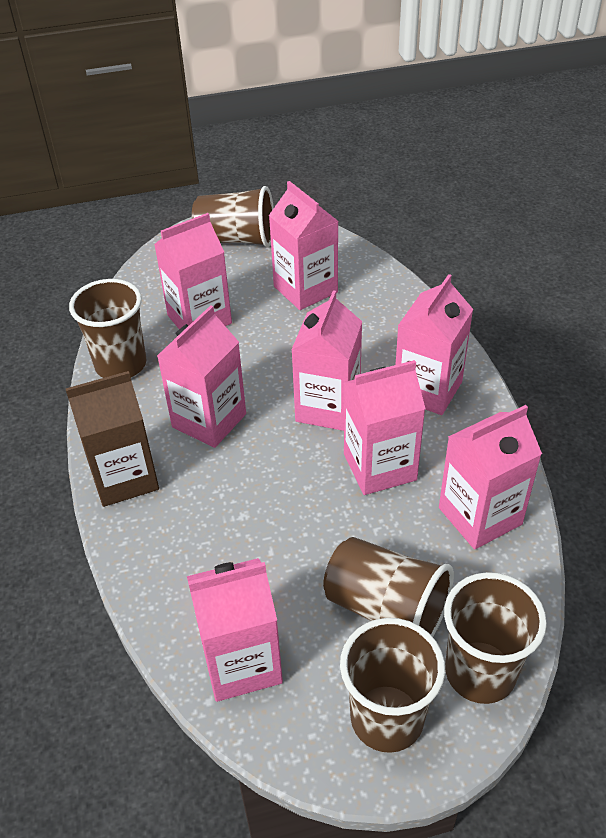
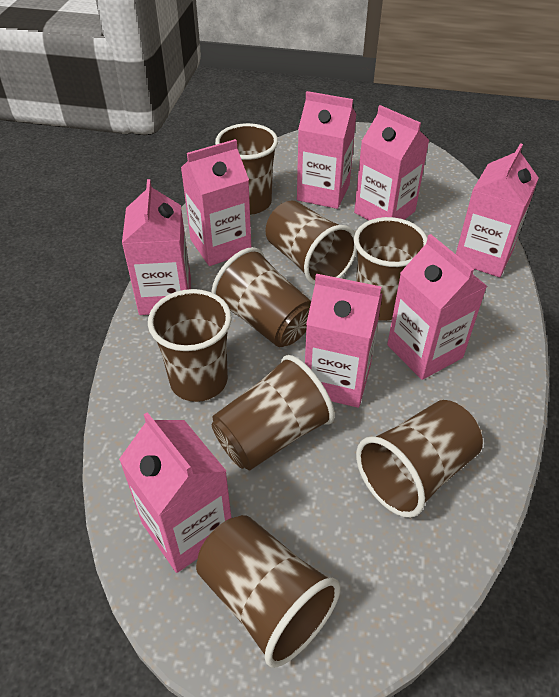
brown carton: [65,371,159,507] = 1 -> none = 0
brown cup: [69,279,146,378] [192,186,274,247] [323,537,454,637] [340,618,445,753] [444,572,547,704] = 5 -> [148,289,232,402] [196,515,340,667] [212,247,311,347] [212,355,335,470] [215,123,278,215] [265,201,357,285] [354,217,427,321] [356,400,483,518] = 8

